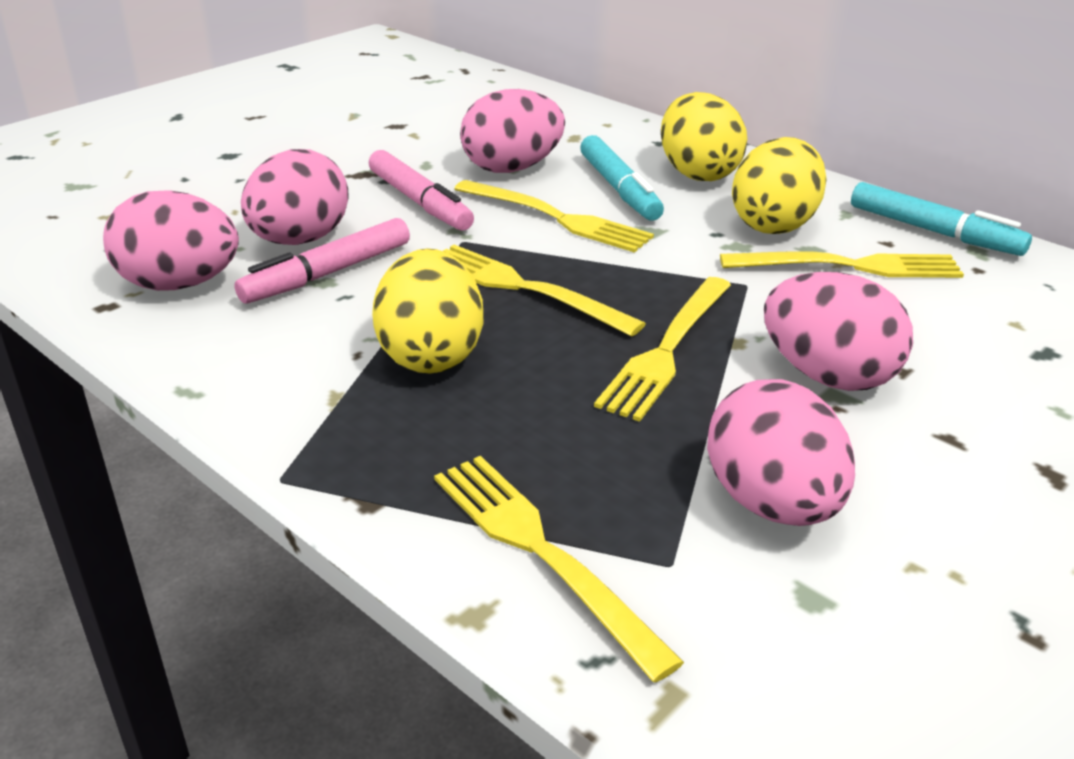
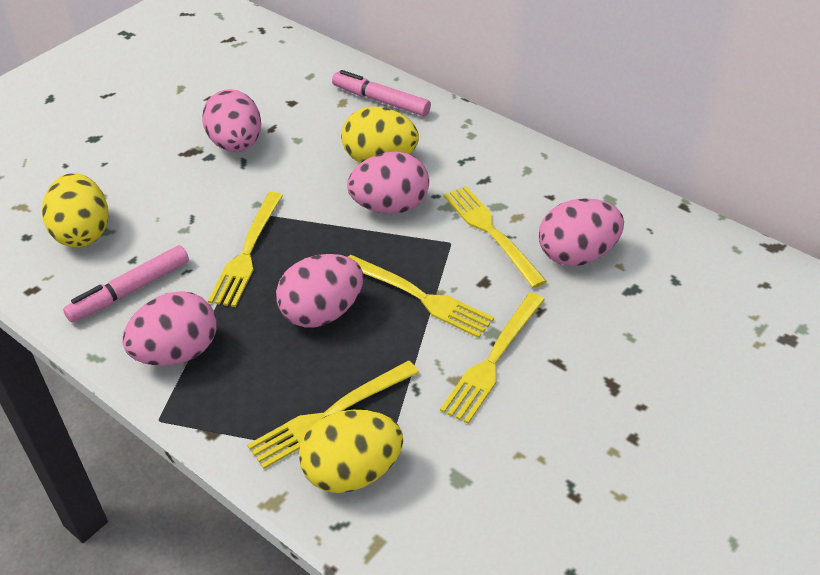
turquoise marker: [580,135,664,221] [851,182,1032,256] = 2 -> none = 0

